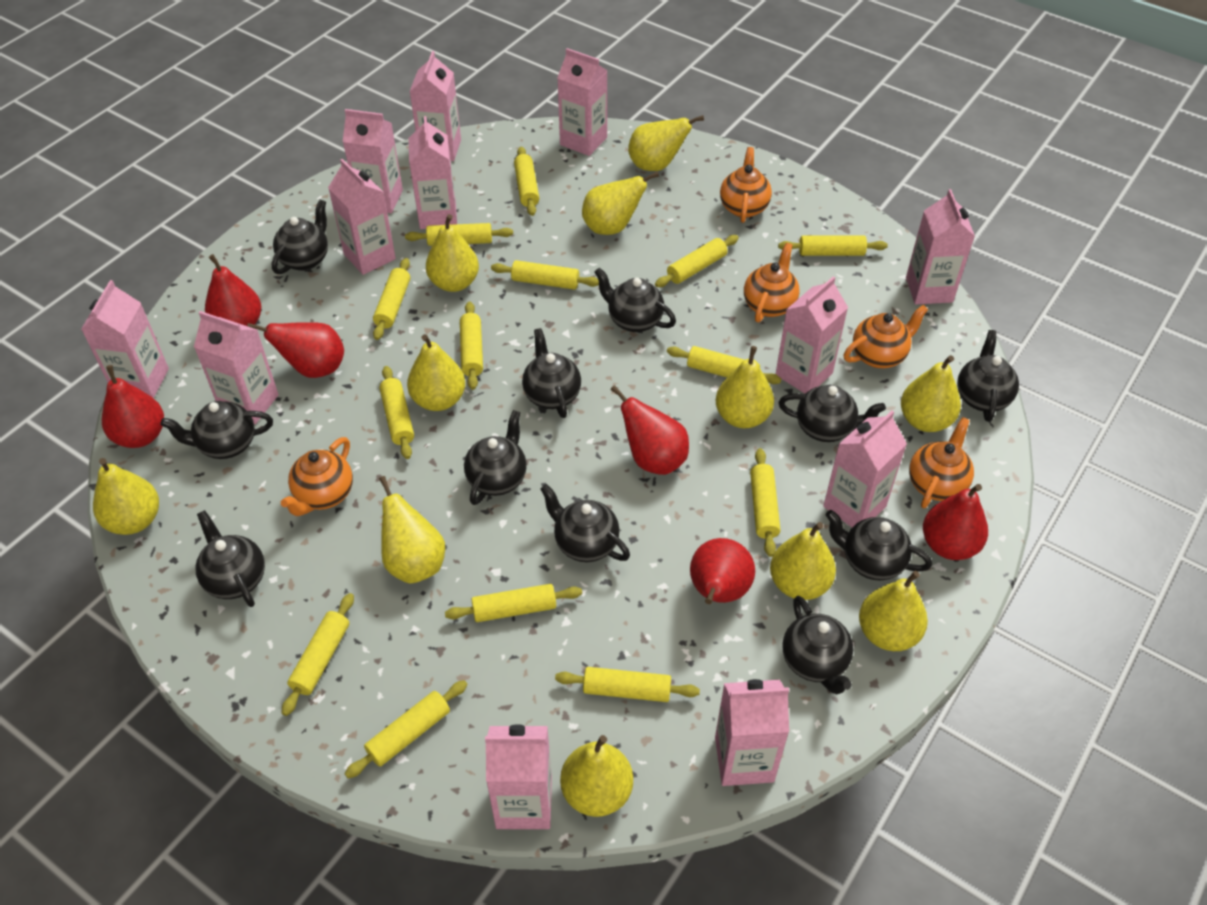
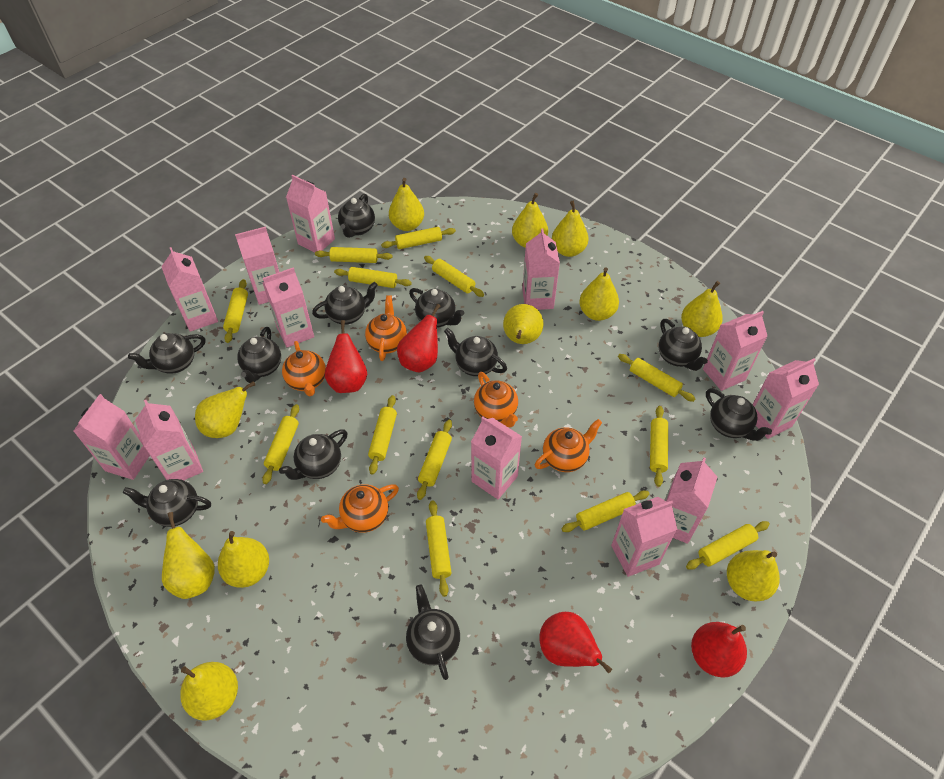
red pear: [102,365,164,448] [205,254,261,326] [247,322,344,378] [611,385,689,475] [690,538,755,604] [923,484,988,560] = 6 -> [325,320,367,393] [397,304,441,373] [539,612,612,673] [691,622,747,678] = 4
yellow rolling pin: [282,593,354,716] [345,680,468,779] [373,258,410,340] [380,366,414,459] [405,223,513,246] [445,584,582,622] [460,301,483,390] [491,260,599,290] [514,147,539,216] [555,667,700,702] [655,235,739,287] [667,346,781,384] [750,448,780,557] [778,235,888,256] = 14 -> [223,279,248,343] [262,404,299,484] [315,247,393,263] [334,267,412,288] [368,395,397,475] [381,227,456,249] [417,420,452,500] [424,256,484,297] [426,500,452,597] [561,490,650,532] [618,354,696,402] [650,406,668,487] [686,521,770,570] = 13

